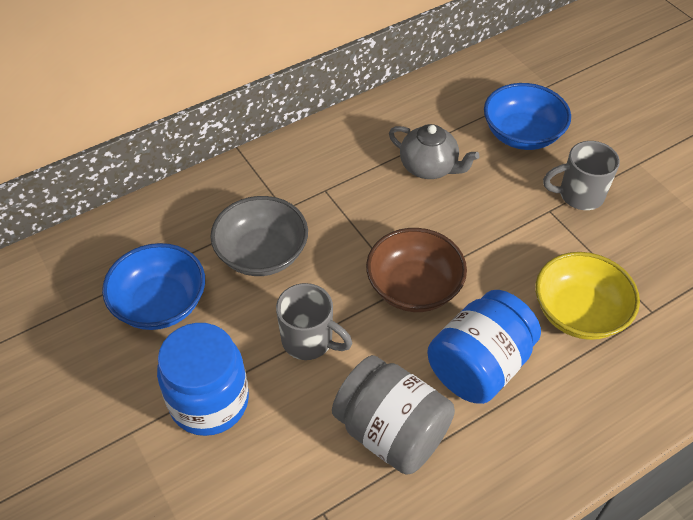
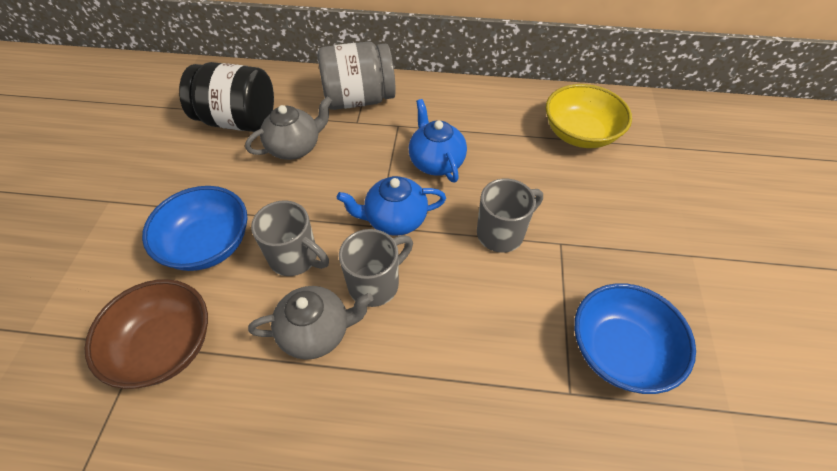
black jar: none = 0 -> [179,62,274,132] = 1
blue jar: [157,323,249,436] [427,290,541,404] = 2 -> none = 0
blue teapot: none = 0 -> [337,176,446,236] [409,99,467,182] = 2
grey bowl: [210,196,308,276] = 1 -> none = 0
grey mug: [276,283,353,360] [543,141,620,210] = 2 -> [251,201,329,276] [339,229,413,307] [477,179,543,253] = 3
grey teapot: [389,124,480,179] = 1 -> [245,96,332,160] [248,286,374,360] = 2

